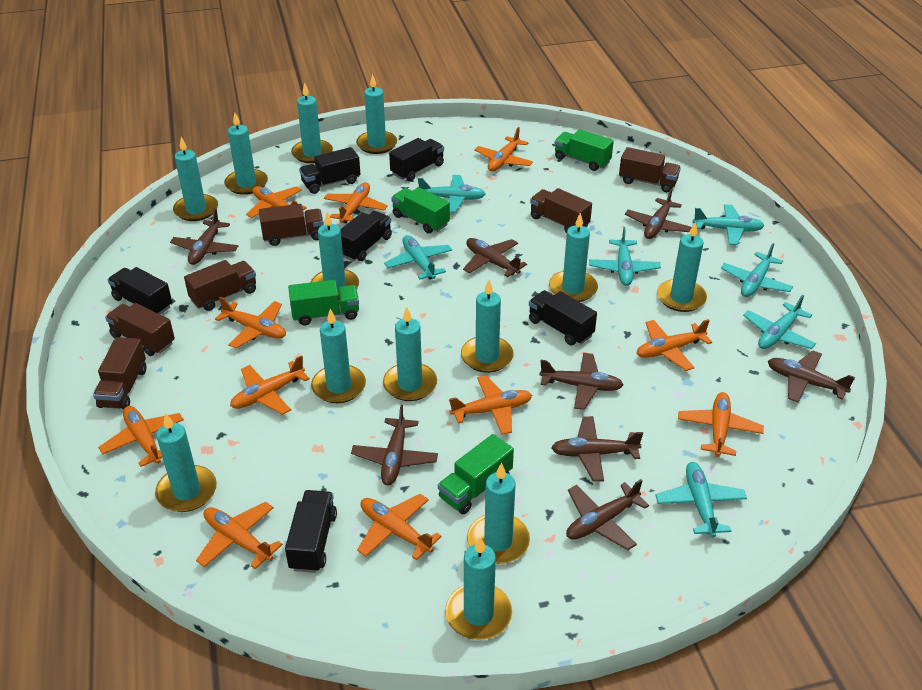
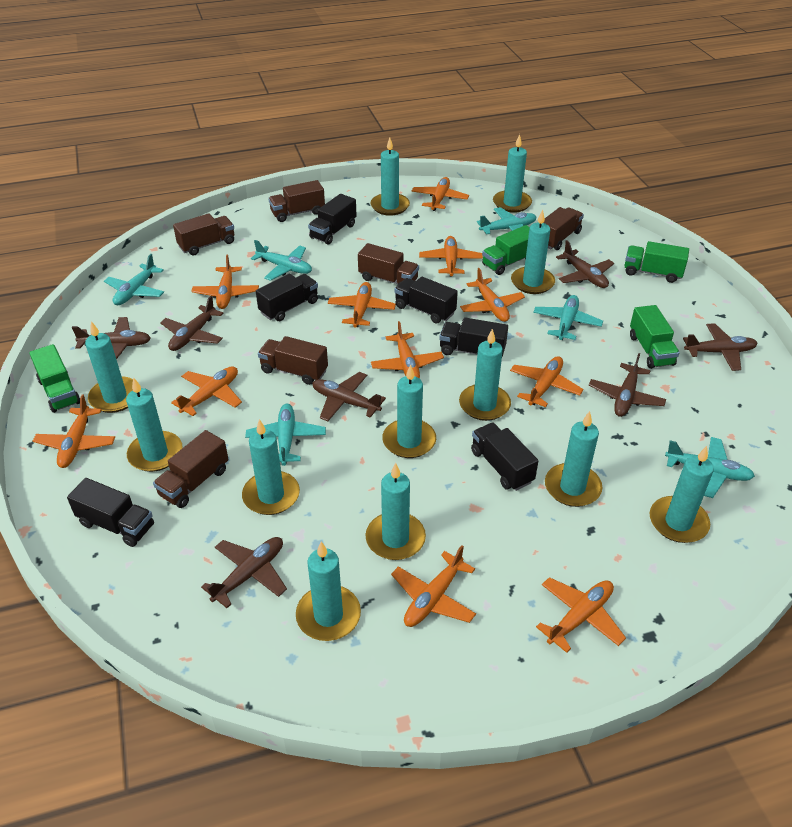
brown plane: [170,209,238,265] [351,405,438,485] [463,238,527,277] [539,353,623,410] [551,416,643,482] [566,479,649,550] [625,188,692,239] [768,351,855,402] = 8 -> [72,317,151,359] [160,296,224,351] [201,537,287,608] [313,372,386,421] [556,240,614,288] [589,353,666,417] [683,323,758,371] = 7
turquoise candle: [155,413,217,512] [173,137,218,221] [224,113,268,195] [291,83,333,163] [310,212,359,299] [311,309,366,403] [356,74,397,154] [383,307,437,401] [445,537,512,640] [461,280,514,373] [467,463,530,564] [549,213,598,302] [657,222,707,312] = 13 -> [85,321,133,413] [126,377,183,472] [242,419,300,515] [296,542,361,641] [365,463,426,560] [370,137,410,216] [382,364,436,458] [459,329,511,421] [493,134,532,213] [511,210,555,294] [545,411,602,507] [650,446,714,543] = 12
turquoise plane: [384,235,452,279] [418,175,486,213] [589,227,661,286] [656,462,747,538] [693,204,765,245] [721,243,793,297] [743,295,816,349] = 7 -> [104,254,164,305] [245,404,326,466] [251,240,312,281] [477,207,537,234] [533,295,603,340] [665,437,755,498] = 6

